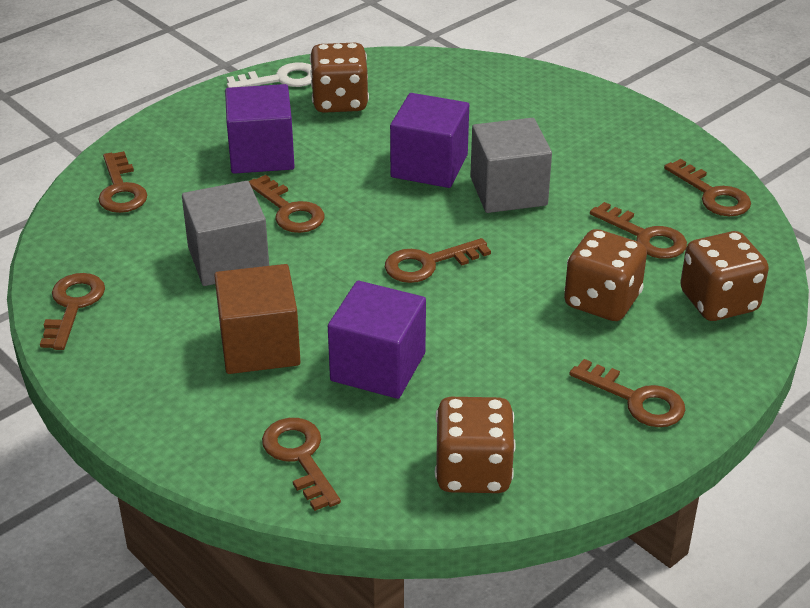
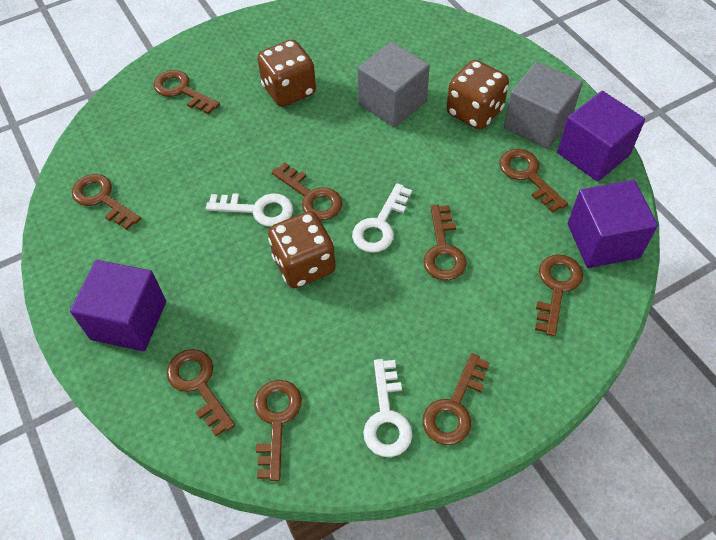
brown cube: [214,264,301,374] = 1 -> none = 0
brown dice: [310,43,369,113] [435,397,516,493] [564,229,647,321] [680,231,769,321] = 4 -> [257,39,316,107] [268,211,336,288] [447,60,509,130] = 3
brown key: [40,273,105,350] [98,151,147,213] [249,175,325,233] [262,418,341,511] [385,238,491,283] [569,359,685,427] [590,202,687,259] [664,159,751,216] = 8 -> [72,174,141,230] [154,70,220,115] [167,349,235,436] [254,380,302,481] [272,163,343,220] [423,204,467,281] [423,353,490,445] [500,149,568,213] [535,255,583,336] = 9
white key: [227,62,312,88] = 1 -> [206,193,293,227] [352,183,412,253] [363,359,413,457] = 3

